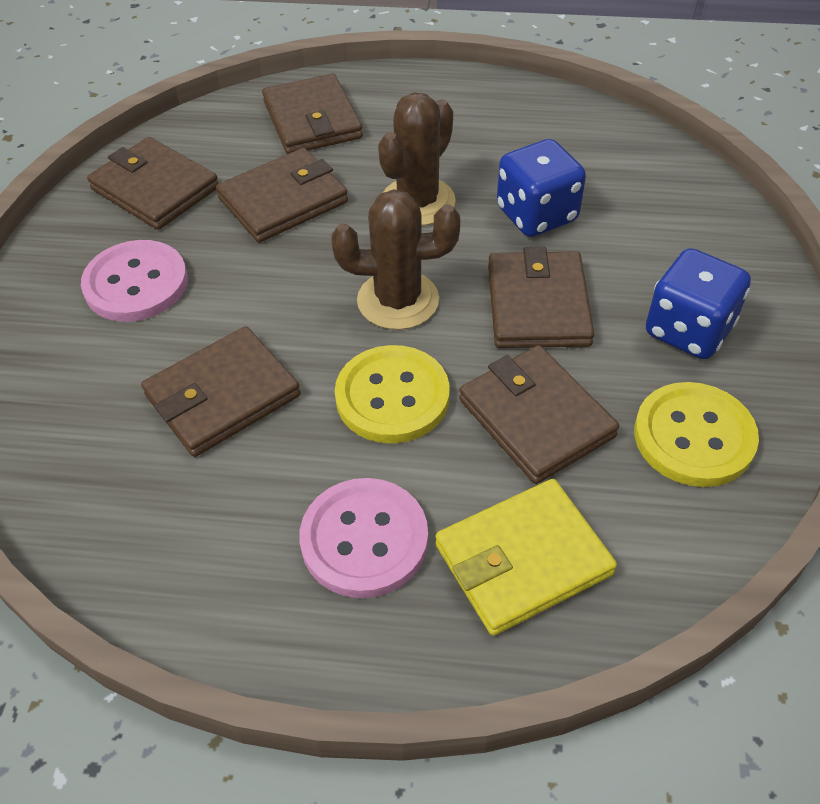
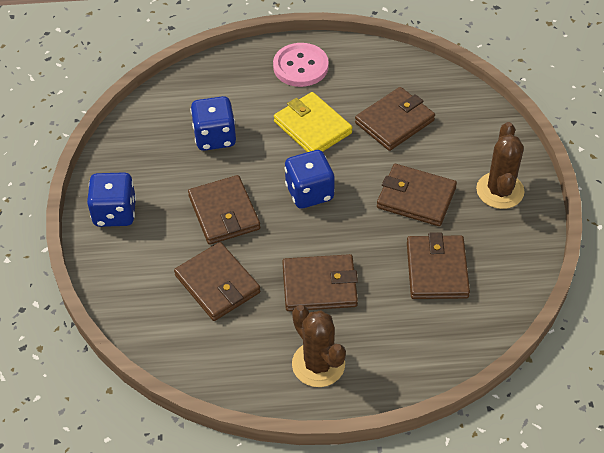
blue dice: [497,139,586,237] [646,248,751,359] = 2 -> [87,172,136,227] [190,96,236,151] [284,150,335,209] = 3
pink button: [81,240,188,322] [299,478,428,598] = 2 -> [273,43,329,87] = 1
yellow button: [335,345,450,443] [634,382,759,487] = 2 -> none = 0

